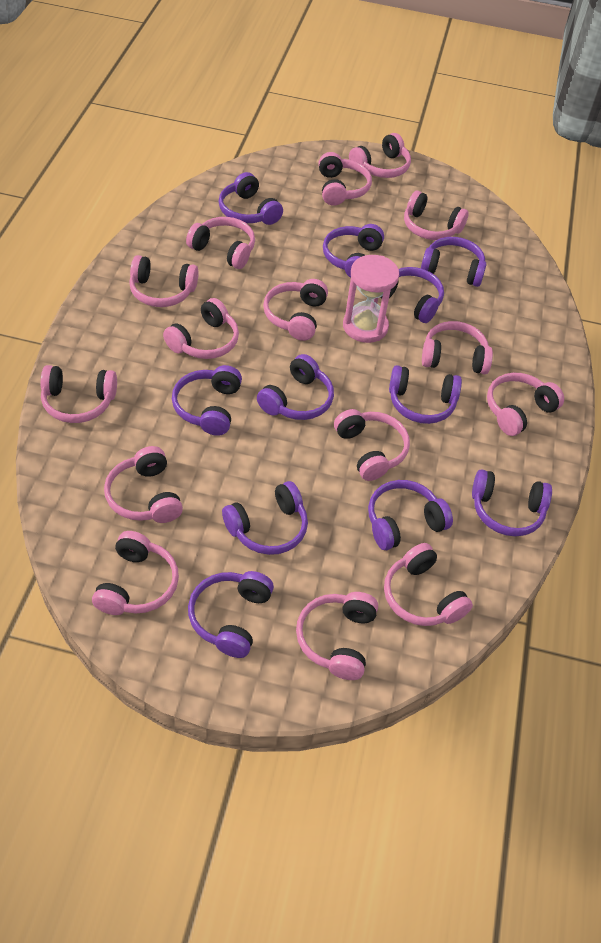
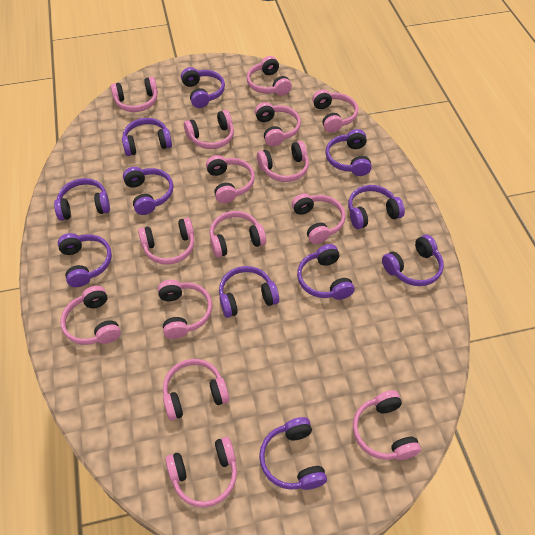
pink hourglass: [343,255,399,343] = 1 -> none = 0

